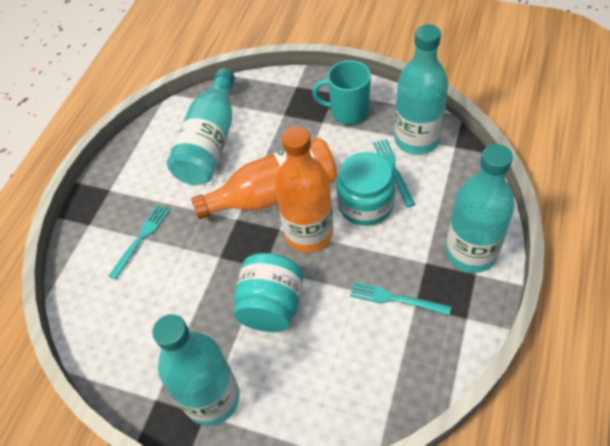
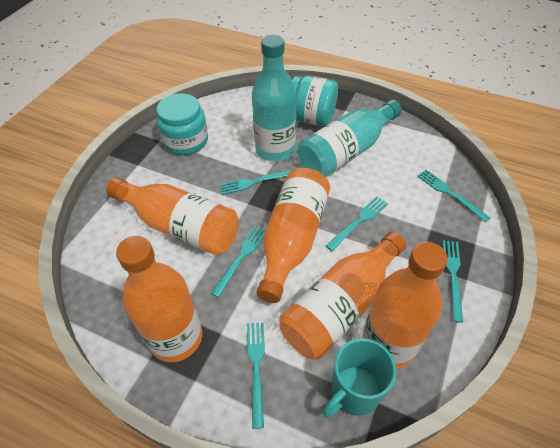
orange bottle: [191,137,337,219] [275,126,333,252] = 2 -> [106,177,239,255] [116,236,202,362] [257,168,330,303] [279,231,406,360] [362,242,448,368] = 5
turquoise bottle: [152,314,240,426] [167,68,235,185] [394,24,448,155] [446,144,515,273] = 4 -> [252,35,297,161] [298,100,402,177] = 2
turquoise fork: [109,205,170,280] [350,282,452,316] [373,139,415,207] = 3 -> [211,225,265,298] [220,170,292,195] [247,322,265,429] [326,196,388,251] [417,170,490,222] [443,240,463,323] = 6

